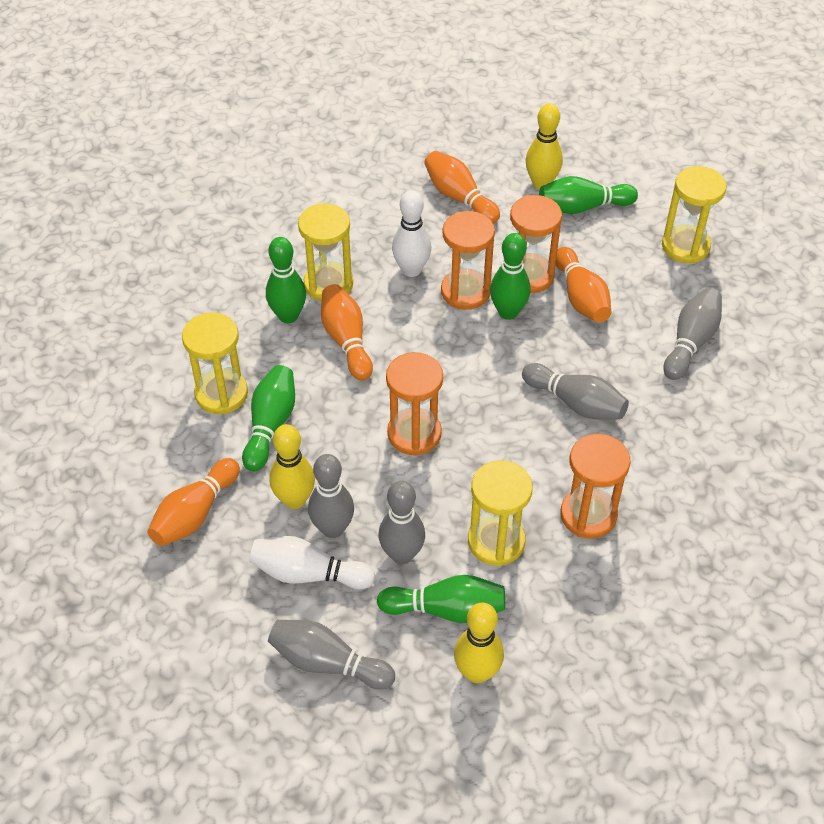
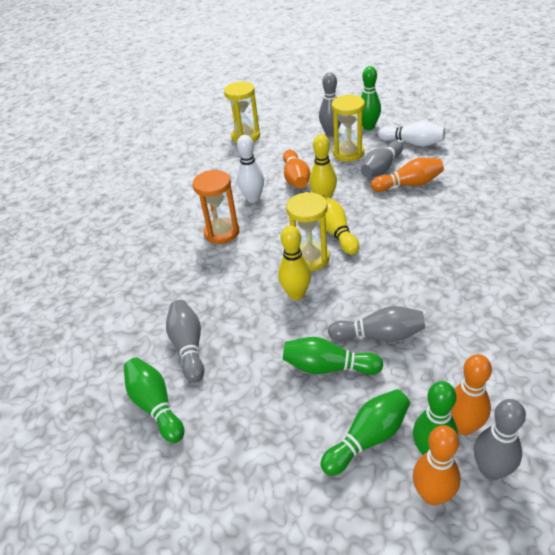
orange hourglass: [386,352,443,456] [441,211,495,310] [510,195,562,293] [561,434,630,539] = 4 -> [192,170,239,244] = 1
yellow hourglass: [182,312,248,414] [298,203,353,301] [468,460,533,566] [662,166,727,264] = 4 -> [224,82,260,143] [286,192,330,271] [331,94,365,162] = 3

